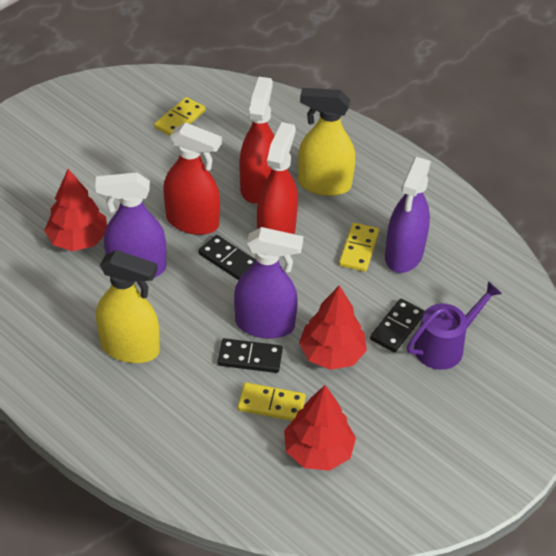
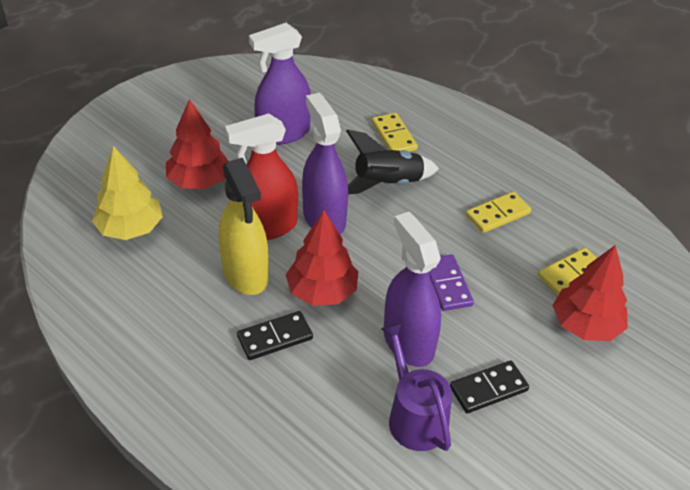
black domino: [198,235,255,280] [218,338,283,373] [370,299,425,352] = 3 -> [237,311,313,360] [450,361,529,413] = 2
black rocket: none = 0 -> [346,129,439,194] = 1
purple domino: none = 0 -> [429,255,474,311] = 1
red spray bottle: [163,122,222,235] [240,77,275,203] [257,122,298,234] = 3 -> [225,113,298,240] = 1
yellow spray bottle: [96,250,160,363] [298,88,355,196] = 2 -> [219,158,269,295] = 1
yellow tree: none = 0 -> [92,146,163,240] = 1

